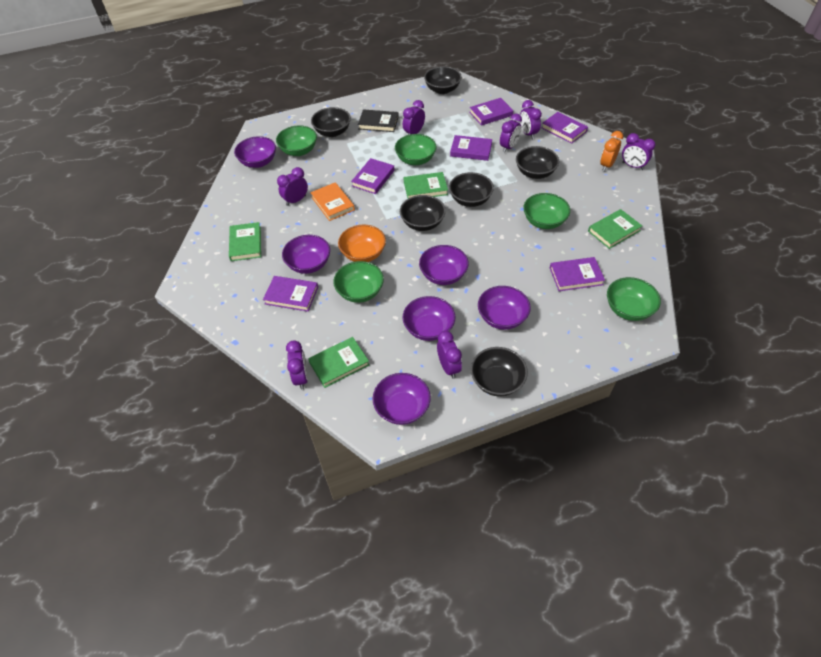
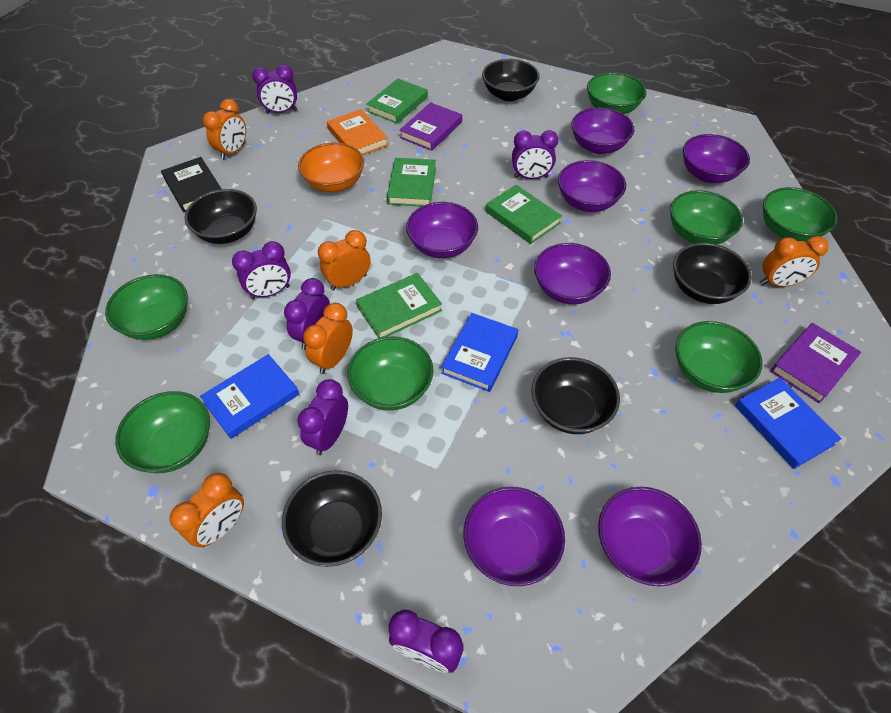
black bowl: [311,107,351,137] [400,195,446,231] [424,66,462,94] [449,172,494,207] [471,347,528,396] [516,146,559,179] = 6 -> [184,189,257,244] [282,470,382,567] [482,59,540,101] [531,357,620,434] [673,243,752,304] = 5
blue book: none = 0 -> [200,354,299,439] [441,313,518,392] [735,378,842,469] = 3
green bowl: [276,125,317,156] [333,261,384,303] [395,134,437,165] [523,193,570,229] [607,277,661,321] = 5 -> [105,274,188,340] [115,391,210,473] [348,336,434,411] [587,72,647,114] [670,190,743,244] [675,321,762,393] [763,187,838,242] = 7
orange clock: [600,131,623,171] = 1 -> [170,473,244,547] [203,99,246,160] [303,303,353,374] [318,230,371,291] [760,236,829,287] = 5
purple book: [263,276,318,312] [351,158,395,194] [450,135,492,161] [469,98,514,126] [542,112,588,144] [550,257,605,291] = 6 -> [399,102,462,151] [771,323,861,403] = 2
purple bowl: [234,136,276,168] [282,235,330,274] [372,373,431,425] [402,296,455,341] [419,245,469,285] [478,286,531,330] = 6 -> [406,202,478,258] [463,487,565,586] [534,243,611,304] [558,160,626,212] [571,107,634,154] [598,487,702,586] [683,134,750,183] = 7
purple clock: [277,167,308,206] [286,340,308,389] [403,100,425,135] [437,331,462,379] [500,114,522,153] [520,100,542,139] [622,133,655,170] = 7 -> [232,241,291,299] [252,65,297,114] [284,278,330,350] [298,379,348,455] [389,610,464,673] [512,130,558,179] = 6

